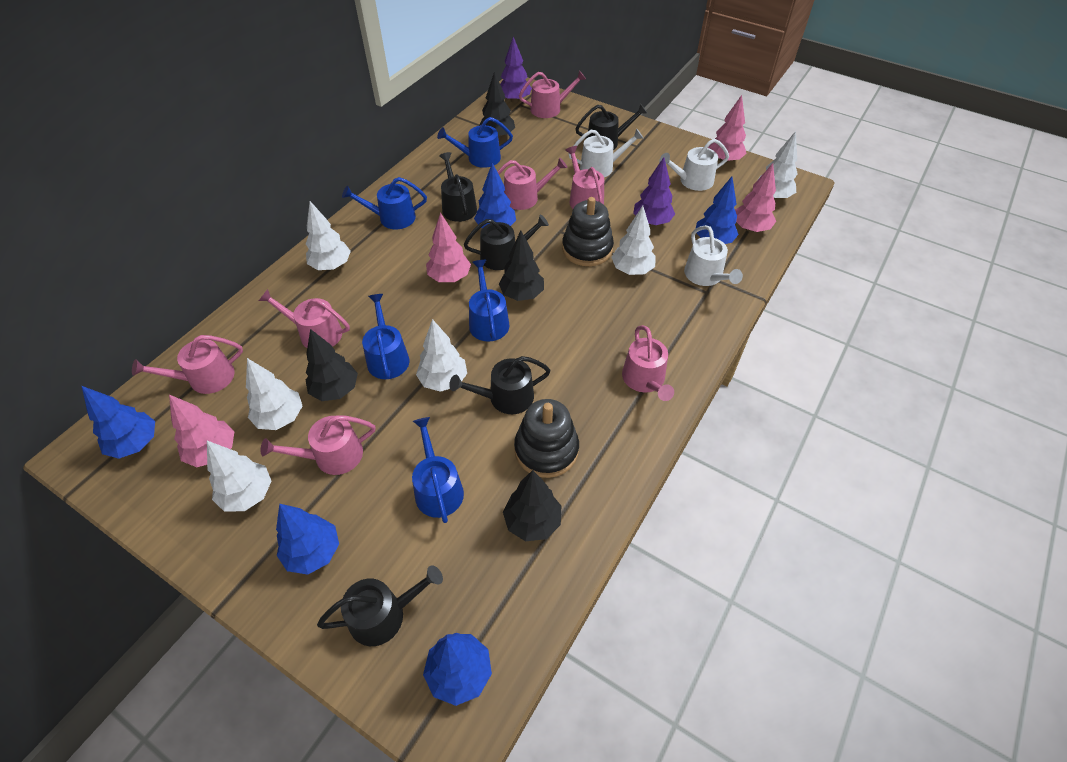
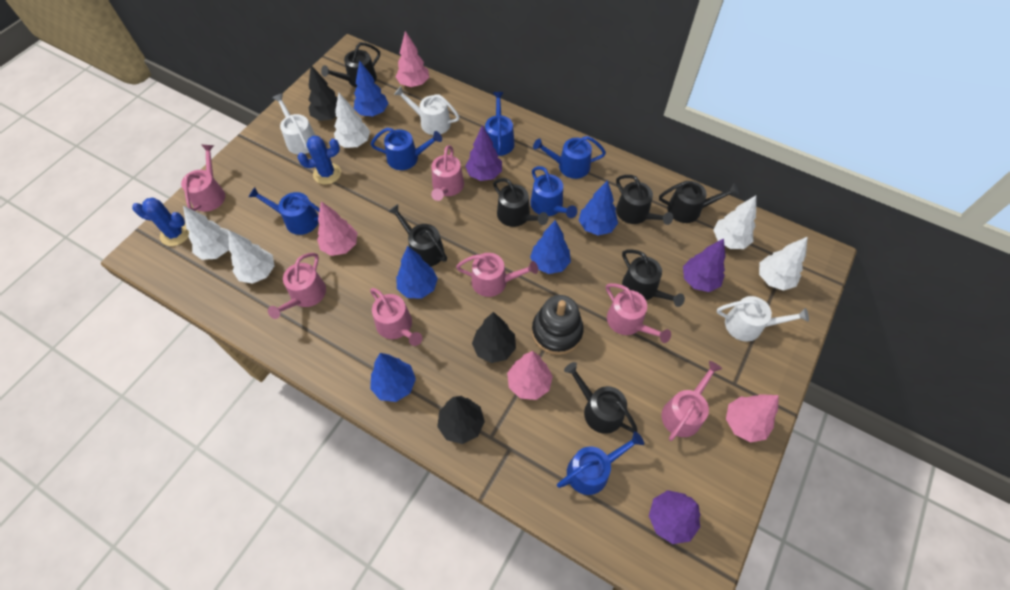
black stacking toy: [514,399,579,478] [562,197,614,266] = 2 -> [532,295,584,355] = 1
black tree: [306,329,358,401] [479,72,515,139] [499,231,544,301] [503,470,561,541] = 4 -> [308,65,338,121] [437,396,485,444] [472,312,516,363] = 3
black watering can: [317,565,443,646] [439,152,477,222] [449,356,551,414] [464,215,549,270] [575,103,647,150] = 5 -> [321,42,380,88] [388,204,447,267] [493,178,548,227] [564,362,638,434] [616,175,673,225] [622,250,685,307] [659,181,739,223] = 7
blue cactus: none = 0 -> [132,198,189,246] [298,136,341,185] = 2
blue watering can: [342,177,427,229] [362,294,409,379] [412,417,464,523] [437,117,513,168] [469,260,509,341] = 5 -> [249,187,320,235] [371,127,442,170] [485,92,515,156] [530,166,577,218] [533,136,606,179] [557,431,644,495] = 6
purple tree: [500,37,532,103] [633,157,675,226] = 2 -> [465,125,502,181] [649,490,701,544] [683,238,726,292] = 3
white tree: [207,441,271,512] [246,358,302,430] [306,201,351,270] [416,319,467,392] [611,206,656,275] [758,131,798,200] = 6 -> [183,206,229,260] [228,230,275,284] [334,92,370,148] [713,195,756,249] [759,237,808,291] = 5

